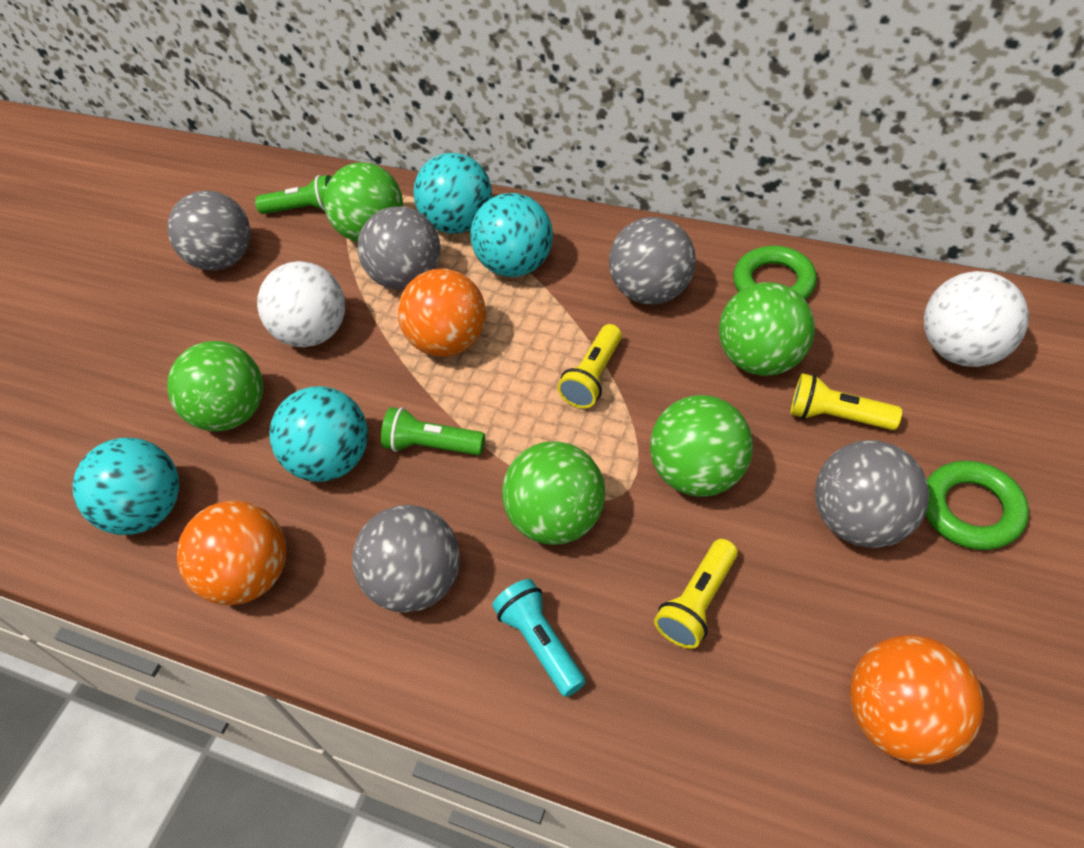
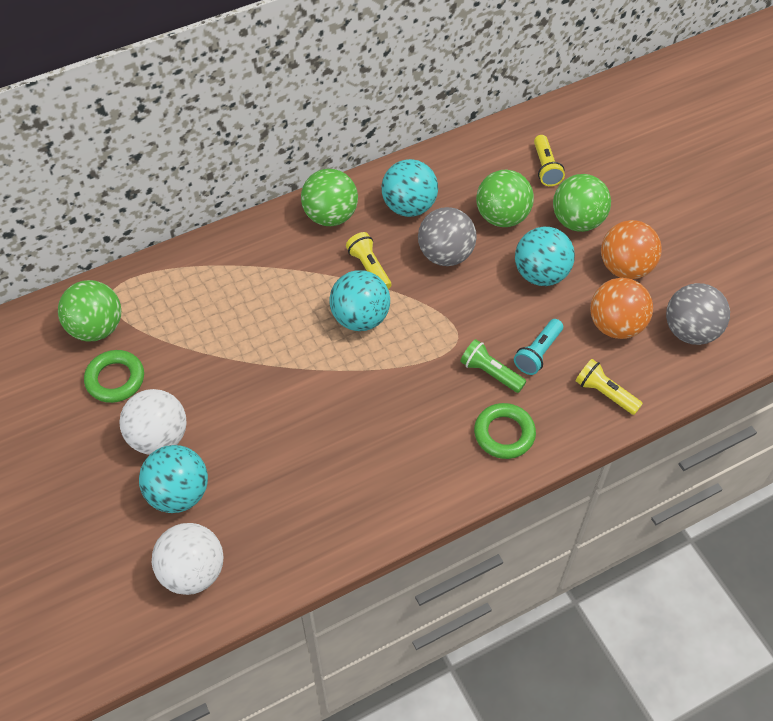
green ball: [167,341,263,432] [324,162,403,242] [502,442,605,545] [650,395,753,497] [719,282,815,376] = 5 -> [58,280,121,341] [301,169,358,226] [476,170,534,227] [553,174,611,232] = 4
green flashlight: [255,175,331,214] [381,407,485,455] = 2 -> [460,339,526,393] = 1
grey ball: [167,190,251,271] [352,505,460,613] [358,206,441,290] [609,217,696,305] [815,440,929,548] = 5 -> [418,207,477,266] [666,283,730,345] = 2
orange ball: [177,500,287,605] [398,269,486,357] [850,635,984,764] = 3 -> [590,278,653,339] [601,220,662,279] = 2

